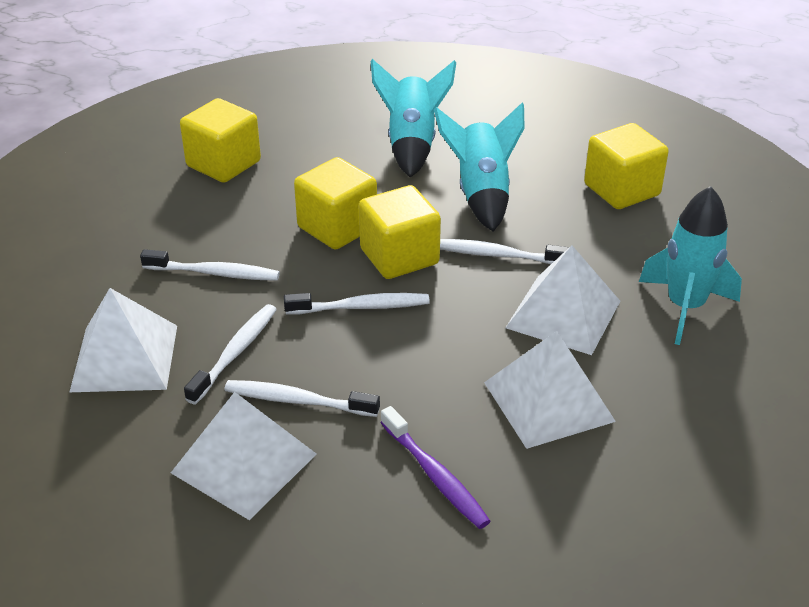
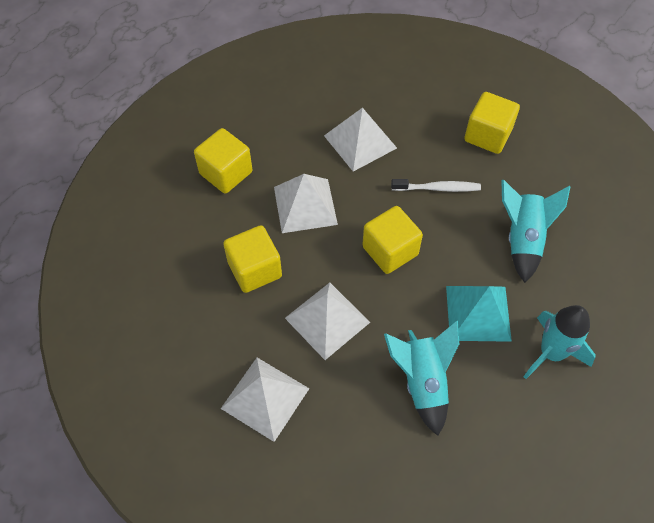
purple toothbrush: [381,406,490,529] = 1 -> none = 0
turquoise pyramid: none = 0 -> [446,286,512,342] = 1
white toothbrush: [140,249,280,281] [184,304,277,404] [225,380,380,417] [284,293,430,315] [440,239,569,264] = 5 -> [391,179,481,192] = 1

